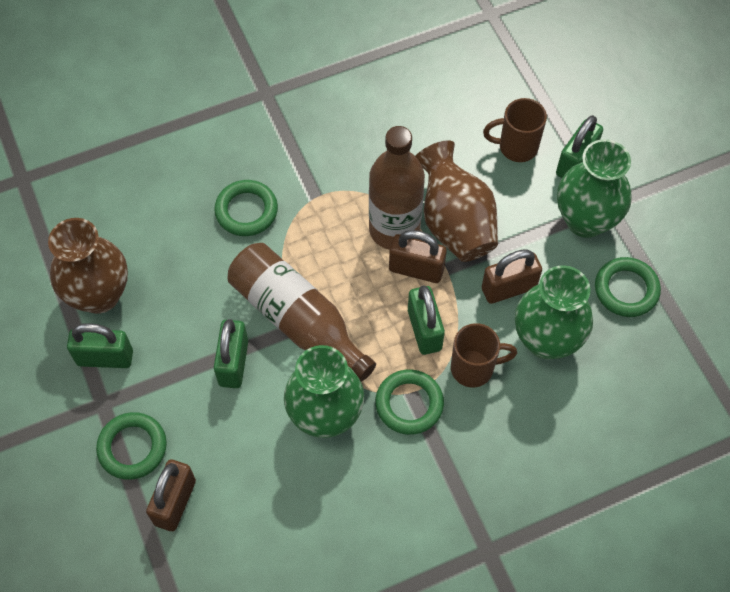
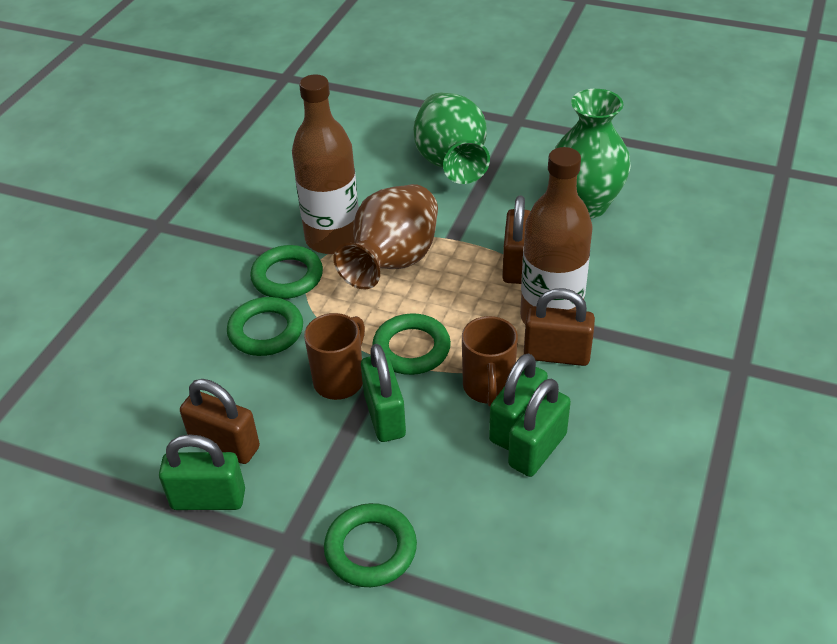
brown vase: [48,218,128,314] [415,140,498,262] = 2 -> [333,184,438,290] = 1
green vase: [284,345,364,438] [515,265,593,360] [557,139,632,238] = 3 -> [413,92,490,184] [555,89,631,219] = 2

